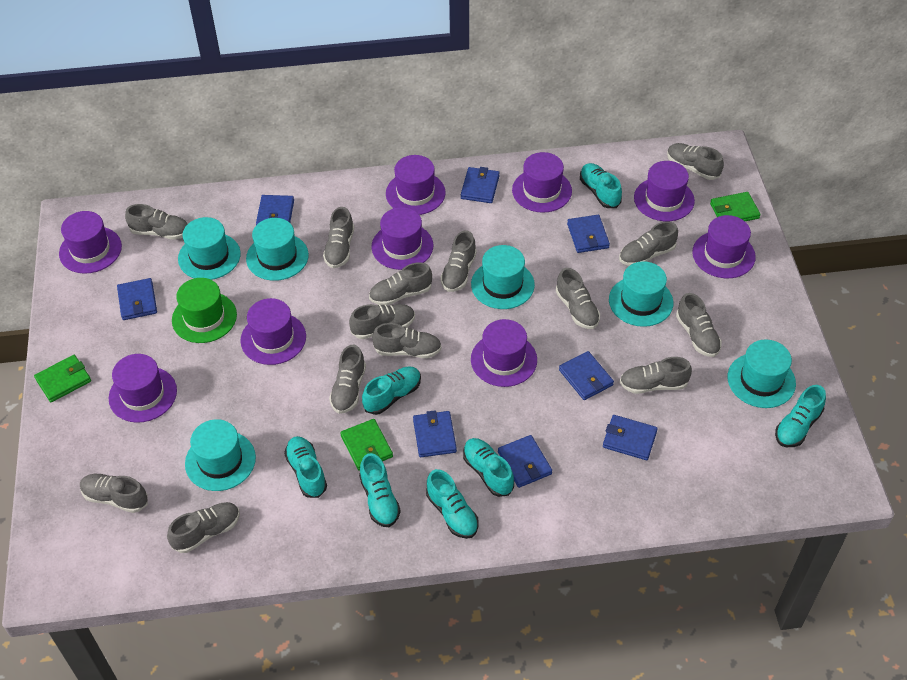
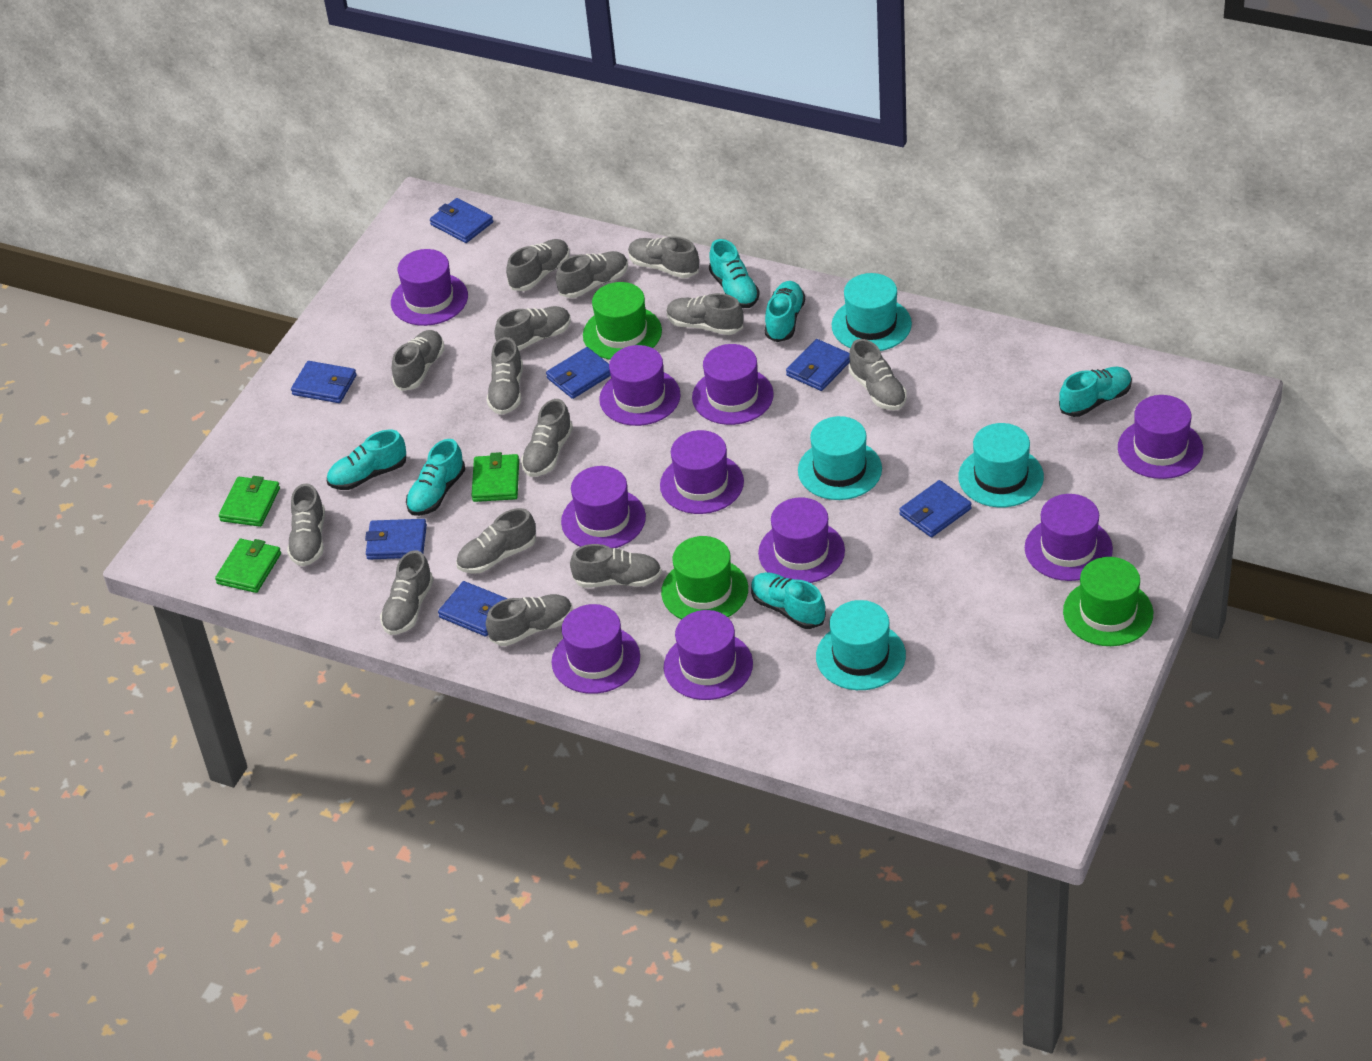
blue wallet: [117,278,157,320] [256,195,294,225] [413,410,457,457] [461,167,500,203] [498,435,552,488] [559,351,614,400] [567,215,610,253] [603,415,658,460] = 8 -> [291,361,357,403] [365,519,427,560] [430,198,493,243] [438,581,508,636] [546,347,611,399] [786,339,850,391] [899,480,972,537] = 7
green hat: [172,278,237,343] = 1 -> [583,282,662,360] [661,536,748,619] [1063,557,1153,646] = 3
purple hat: [59,211,122,274] [109,354,177,423] [240,298,306,365] [371,207,433,270] [386,155,446,215] [471,319,537,387] [512,152,572,213] [634,161,695,221] [692,215,756,278] = 9 -> [391,249,468,326] [552,604,640,694] [561,466,646,548] [599,345,681,426] [660,430,744,514] [664,610,753,700] [692,344,774,425] [758,497,845,583] [1025,494,1113,581] [1118,395,1203,479] = 10
turquoise hat: [178,217,241,280] [185,419,256,491] [246,218,309,281] [471,245,535,309] [609,261,673,327] [728,339,796,408] = 6 -> [798,416,882,500] [816,600,906,690] [832,273,912,351] [958,423,1044,507] = 4
turquoise shoe: [284,436,327,498] [359,453,401,527] [362,367,421,415] [426,469,479,539] [463,438,514,497] [580,163,622,208] [775,385,826,447] = 7 -> [327,430,406,490] [406,439,465,516] [709,239,760,308] [751,572,826,629] [765,281,805,342] [1059,367,1132,417] = 6

